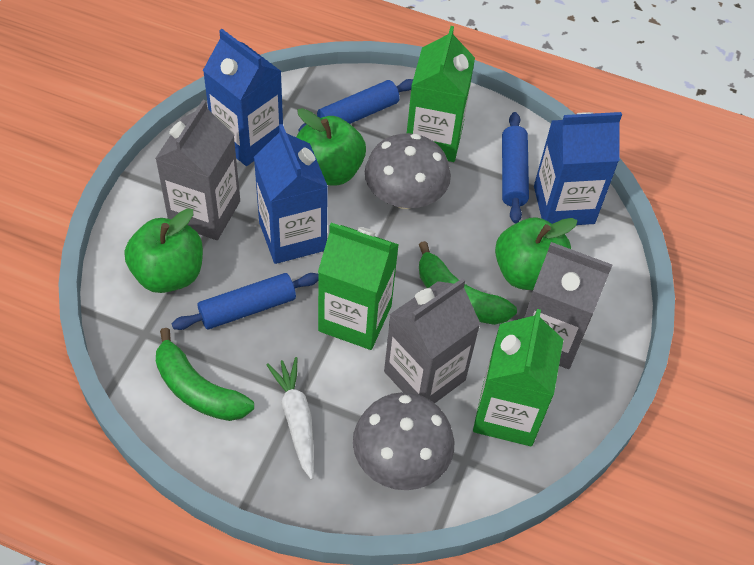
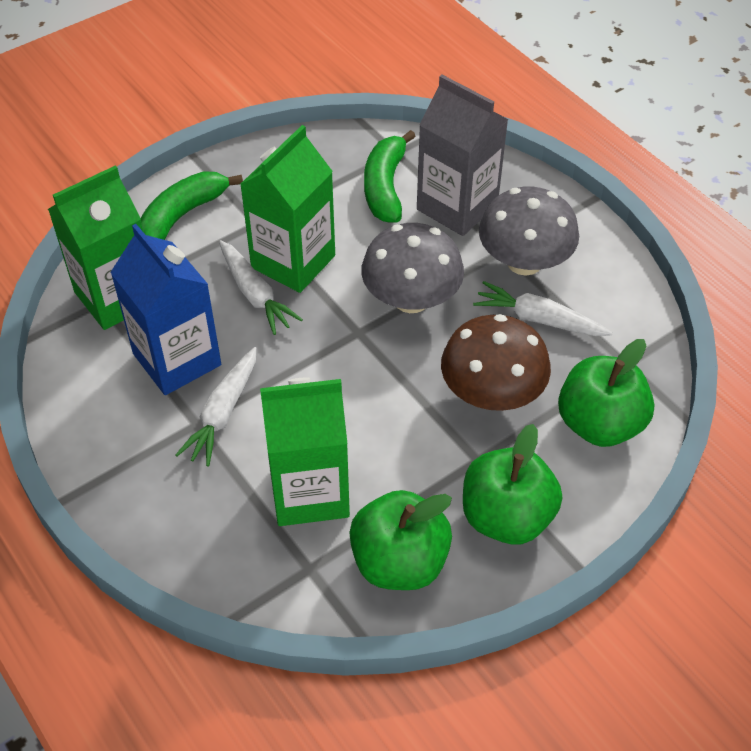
blue carton: [203,29,283,166] [254,124,328,264] [534,112,622,225] = 3 -> [110,224,221,395] = 1
blue rolling pin: [172,273,318,330] [298,79,413,131] [502,112,529,223] = 3 -> none = 0
brown mushroom: none = 0 -> [441,314,551,411] = 1
grey carton: [155,100,240,240] [384,278,480,403] [524,242,612,369] = 3 -> [417,75,509,236] = 1
white carrot: [266,357,314,480] = 1 -> [176,347,257,466] [219,240,303,335] [473,281,613,336] = 3

